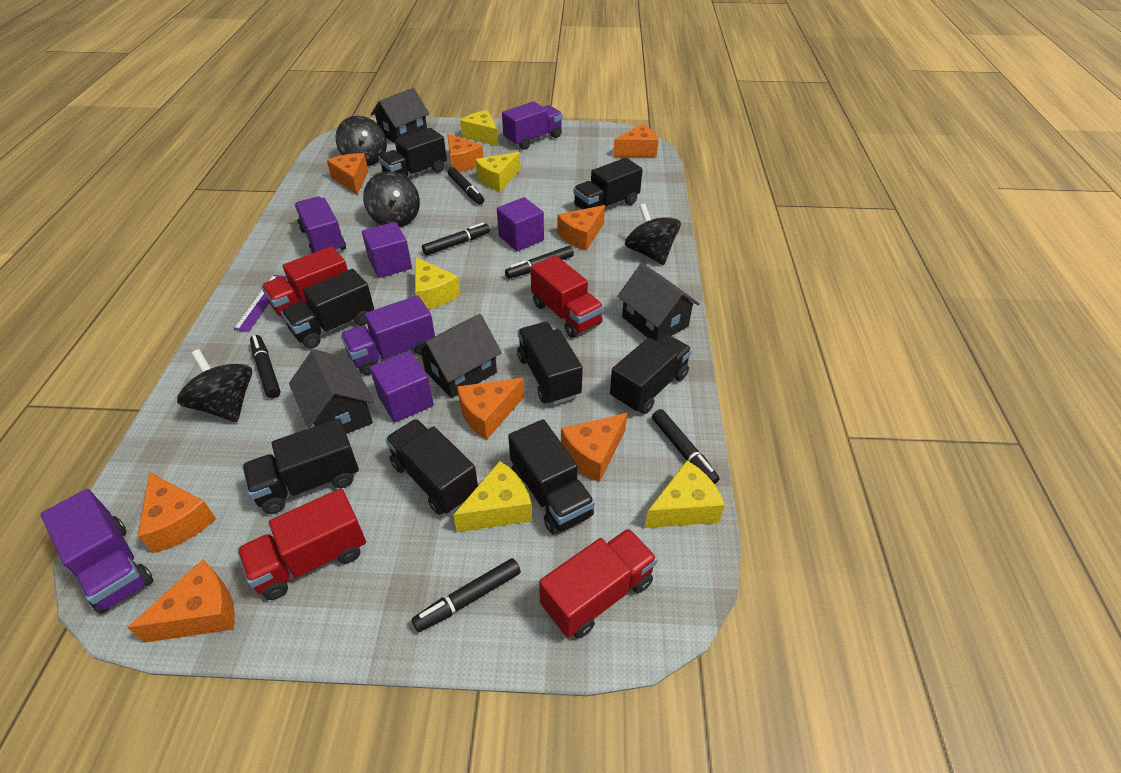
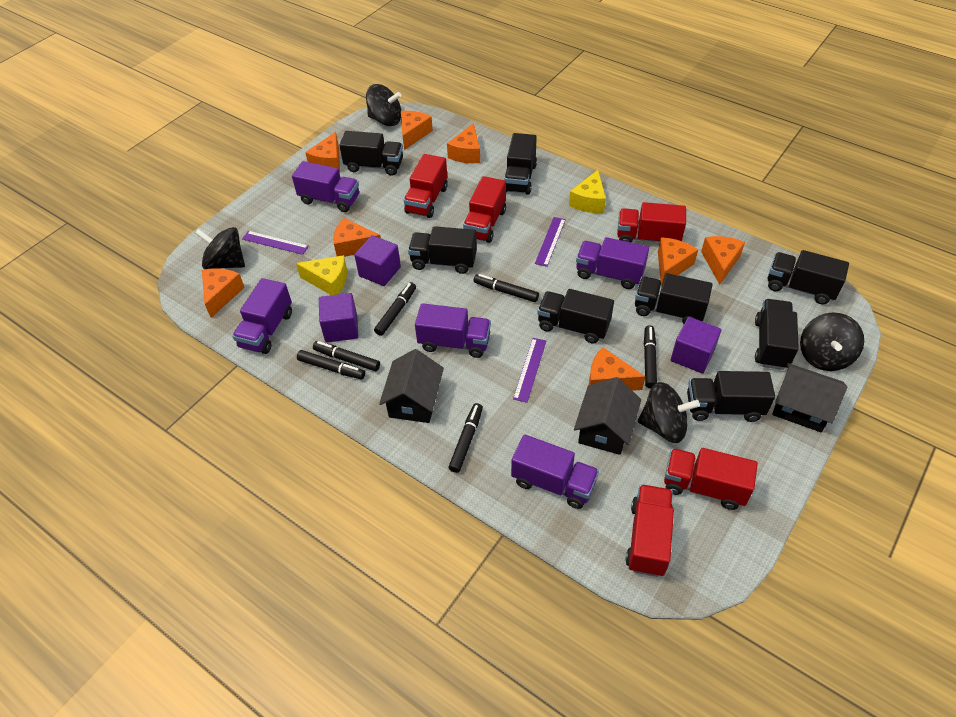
black house: [289,349,374,434] [371,88,429,143] [414,314,502,398] [617,263,700,341] = 4 -> [379,349,444,423] [574,377,641,455] [772,363,847,432] = 3
purple ruler: [234,275,287,332] = 1 -> [242,231,309,255] [513,338,546,403] [535,217,566,267] = 3
purple truck: [40,489,153,614] [295,197,346,254] [340,295,435,375] [502,102,563,150] = 4 -> [232,278,292,354] [292,161,359,212] [415,303,491,358] [511,434,599,509] [576,237,649,289] = 5
red truck: [237,488,366,600] [261,246,348,319] [530,255,604,337] [539,528,658,638] = 4 -> [404,154,448,218] [463,176,506,243] [617,202,686,243] [626,484,674,577] [664,448,758,510] = 5
yellow cheese: [415,257,460,309] [453,461,532,532] [460,110,498,146] [475,152,521,191] [645,460,725,528] = 5 -> [296,255,347,295] [569,170,606,213] = 2

